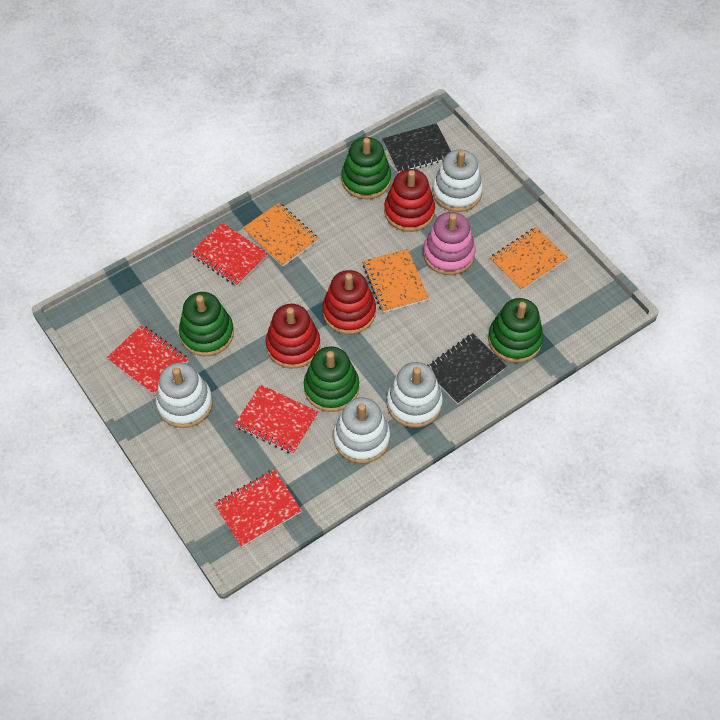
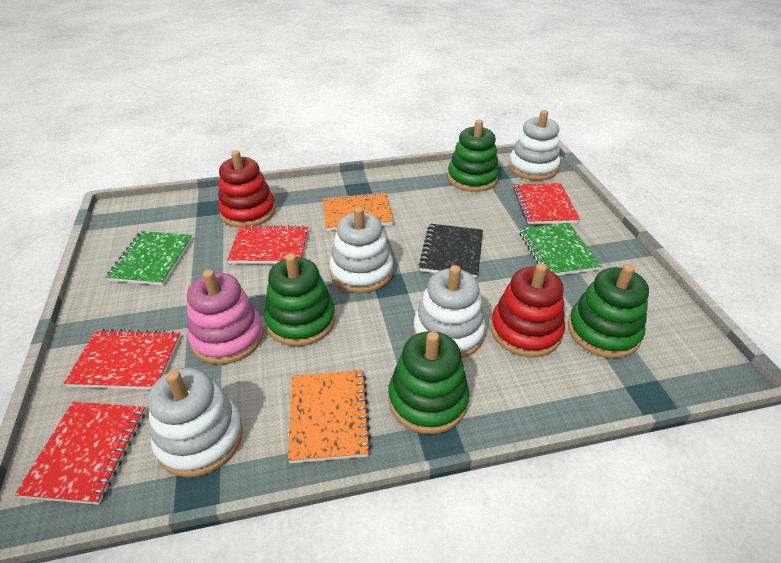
black notebook: [383,123,451,173] [428,333,507,404] = 2 -> [419,224,483,278] = 1
green notebook: none = 0 -> [106,231,193,285] [519,223,601,276] = 2
orange notebook: [243,202,318,266] [363,249,429,313] [490,227,568,291] = 3 -> [288,370,372,463] [323,192,394,231] = 2
red stacking toy: [266,304,320,369] [322,270,376,334] [384,169,435,232] = 3 -> [218,150,276,228] [491,263,565,357] = 2

